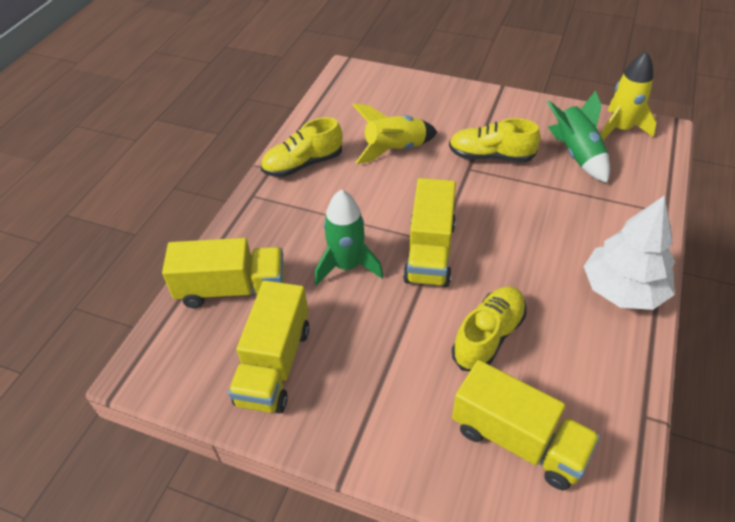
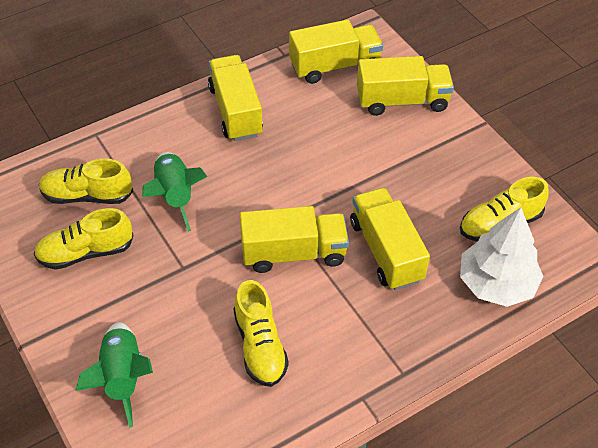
yellow rocket: [353,103,437,164] [601,51,657,140] = 2 -> none = 0
yellow shoe: [261,117,342,177] [449,118,540,162] [452,286,526,371] = 3 -> [34,208,134,270] [39,159,133,204] [234,280,289,387] [460,177,549,242] = 4
yellow truck: [162,238,284,308] [228,280,310,414] [403,178,456,287] [452,360,600,490] = 4 -> [208,55,263,141] [240,206,349,273] [289,20,383,84] [350,188,430,290] [357,56,454,116] = 5

